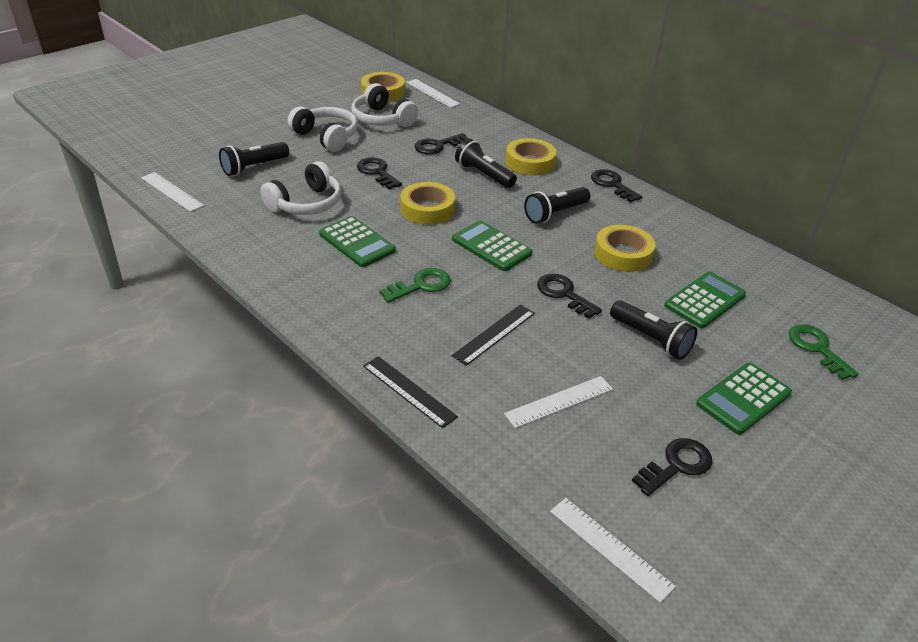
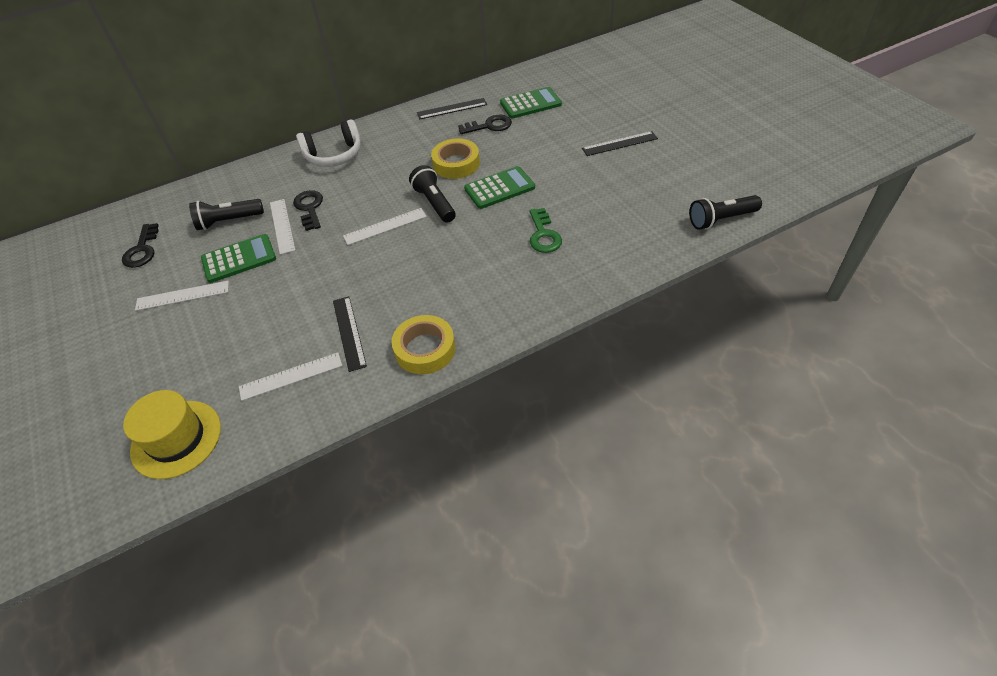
black flashlight: [219,142,289,176] [455,139,517,188] [524,187,591,224] [610,300,697,360] = 4 -> [189,199,264,230] [409,165,456,223] [689,195,762,230] = 3
black key: [357,157,402,189] [415,133,469,155] [537,274,602,319] [591,169,642,203] [632,438,712,496] = 5 -> [122,223,159,268] [293,190,323,231] [458,115,512,134] = 3
black ruler: [363,356,458,428] [452,305,535,366] = 2 -> [333,296,367,372] [417,98,487,119] [582,131,658,156] = 3
green calculator: [319,216,396,267] [452,220,533,271] [664,272,746,328] [696,363,792,435] = 4 -> [201,234,276,283] [464,166,535,209] [500,87,562,119] = 3
green key: [379,268,451,303] [789,324,859,380] = 2 -> [530,208,562,253] = 1
white headphones: [260,161,341,215] [288,107,358,152] [352,83,418,127] = 3 -> [296,119,361,167] = 1
yellow hat: none = 0 -> [123,390,221,479] = 1
yellow tape: [361,72,405,102] [400,182,455,225] [506,138,556,176] [594,225,655,272] = 4 -> [392,315,455,374] [431,139,480,179] = 2

